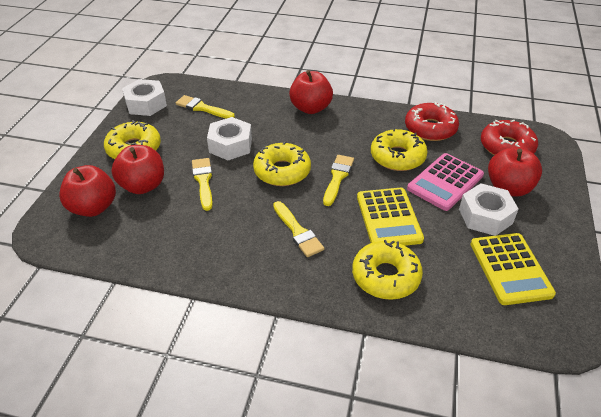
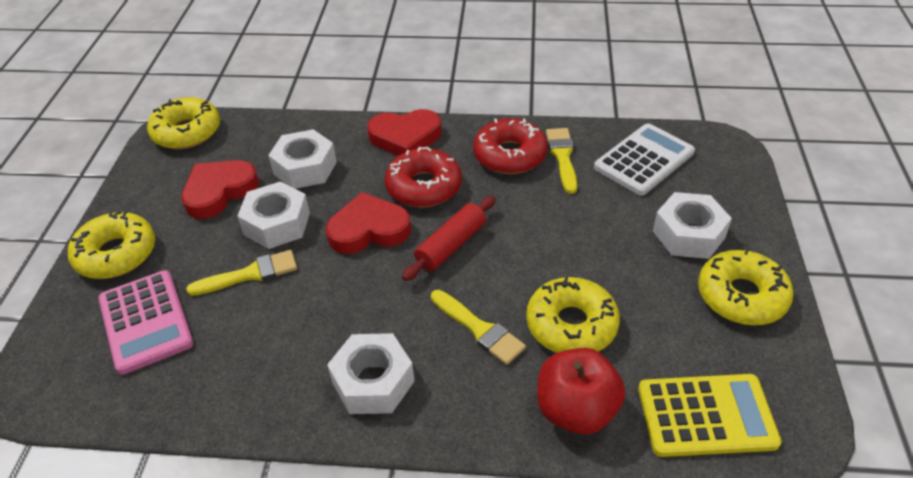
red apple: [59,165,116,217] [111,145,164,194] [289,70,333,114] [488,147,542,197] = 4 -> [537,348,625,435] = 1
red heart: none = 0 -> [181,160,259,219] [326,192,411,254] [367,109,442,156] = 3
red rolling pin: none = 0 -> [402,196,495,281] = 1
white calculator: none = 0 -> [594,123,695,196] = 1
white nut: [122,79,167,116] [207,117,252,160] [459,183,518,236] = 3 -> [237,181,310,249] [268,129,337,189] [327,333,415,414] [653,192,732,259] = 4
yellow brush: [176,95,235,119] [192,158,213,211] [273,201,324,257] [323,155,354,206] = 4 -> [186,250,297,296] [431,290,526,365] [546,128,578,194] = 3
yellow calculator: [357,188,424,246] [471,233,556,305] = 2 -> [638,374,782,457] = 1

